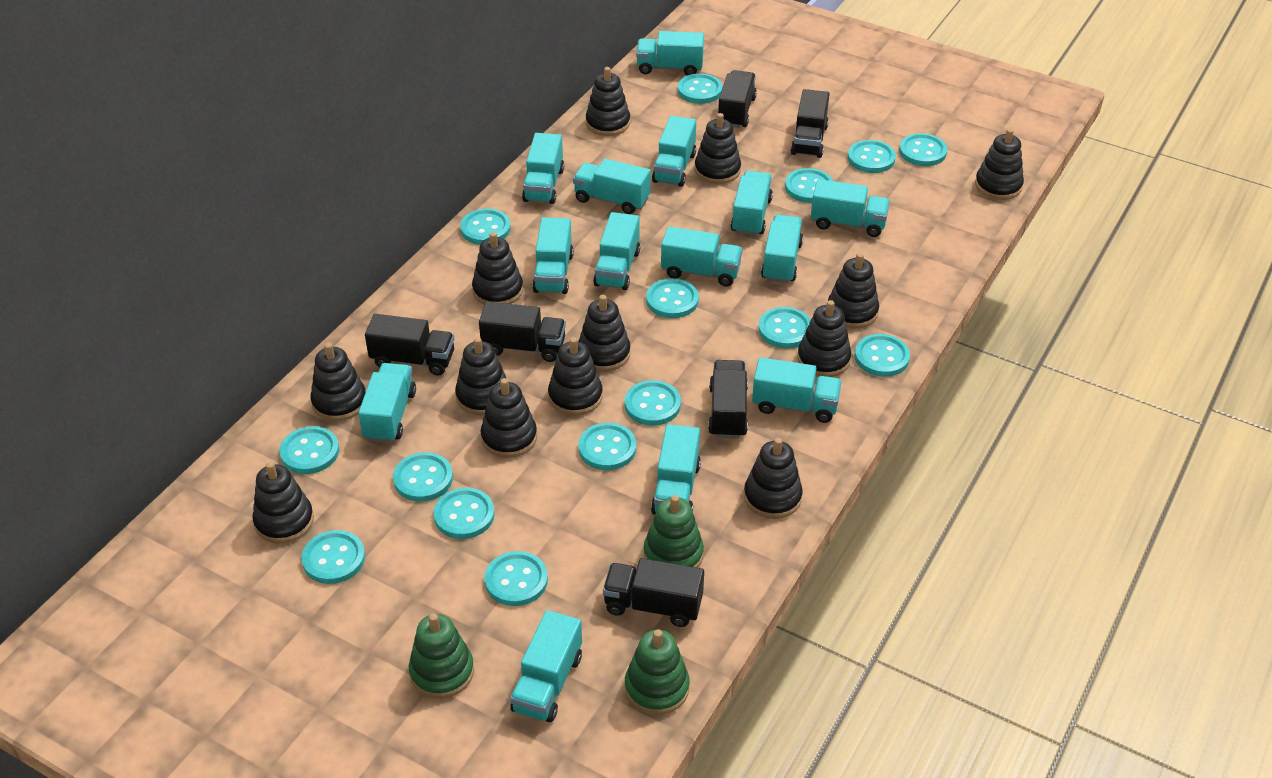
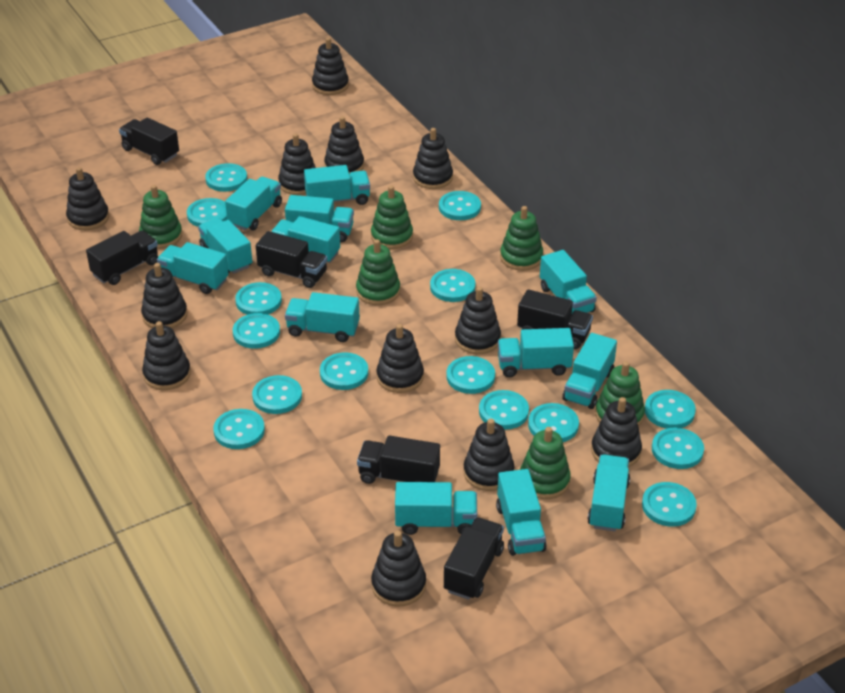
black stacking toy: [253,462,314,544] [311,343,366,421] [455,337,507,415] [472,232,523,305] [481,378,537,458] [548,337,603,416] [578,295,630,372] [586,67,630,136] [695,113,741,184] [744,438,803,519] [797,300,851,377] [828,253,879,329] [975,128,1024,200] = 13 -> [66,167,109,230] [141,263,188,328] [142,321,191,390] [278,133,316,195] [312,38,349,95] [324,116,364,174] [371,531,426,607] [377,324,424,393] [413,128,453,189] [455,287,501,354] [463,419,514,491] [591,397,642,467] = 12
green stacking toy: [409,613,474,699] [625,629,690,715] [644,495,704,568] = 3 -> [139,185,182,249] [356,239,400,305] [371,185,413,249] [500,206,543,271] [520,427,571,499] [595,361,645,427] = 6
turquoise truck: [358,363,416,443] [510,610,582,722] [522,133,564,204] [532,217,574,294] [573,159,651,214] [593,212,640,290] [636,31,704,75] [651,424,701,515] [652,116,696,187] [661,227,742,286] [731,171,773,236] [752,357,842,423] [761,215,803,283] [811,179,890,237] = 14 -> [157,242,229,294] [198,218,252,273] [225,177,282,230] [271,216,340,263] [285,195,354,242] [285,292,360,342] [304,165,370,205] [395,482,477,535] [496,469,547,556] [498,328,574,377] [540,250,597,313] [563,333,617,409] [587,454,630,531] = 13

